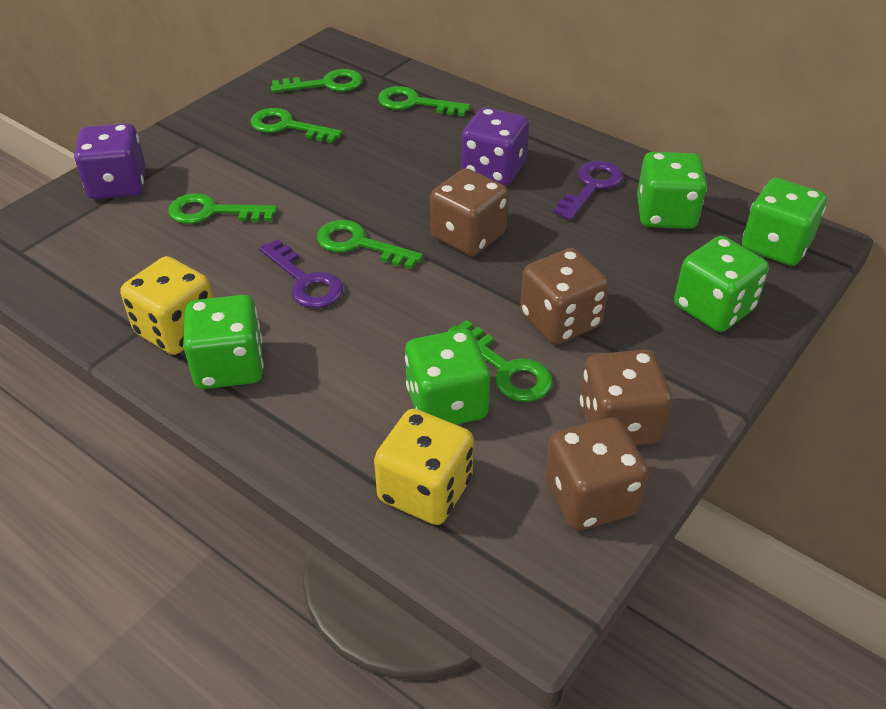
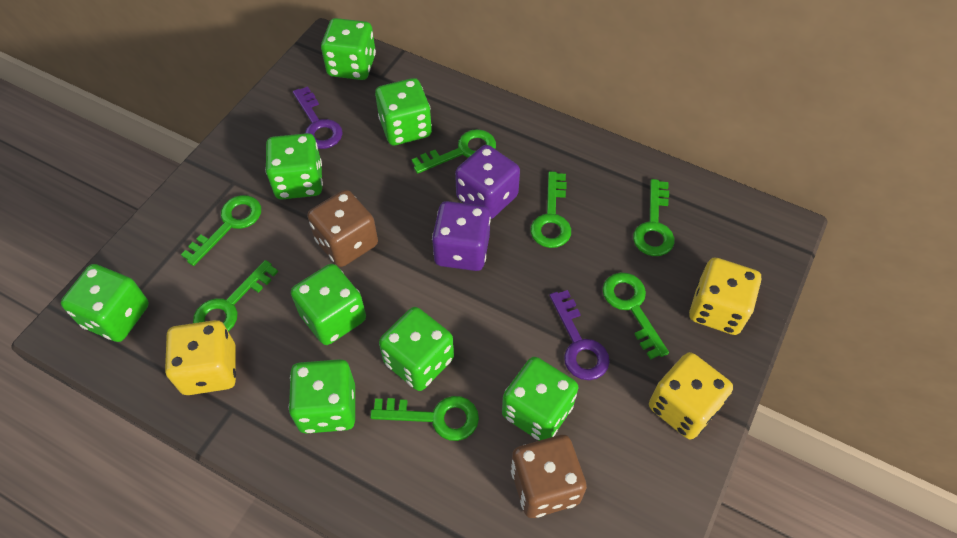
brown dice: [430,168,508,256] [520,248,609,345] [545,418,649,530] [580,350,672,445] = 4 -> [307,190,378,267] [511,435,587,518] = 2
green dice: [183,295,263,389] [405,329,490,425] [637,152,707,229] [674,236,769,332] [742,178,827,266] = 5 -> [61,264,149,342] [265,133,323,199] [289,359,355,433] [291,264,366,345] [321,18,376,80] [375,78,432,145] [379,307,454,391] [502,357,579,441] = 8
green key: [168,193,277,224] [250,108,342,143] [271,69,363,93] [317,220,423,269] [378,86,470,116] [448,320,552,402] = 6 -> [181,195,261,266] [193,260,278,332] [370,396,479,441] [411,129,496,174] [530,171,571,248] [602,272,669,360] [633,179,674,256] = 7
yellow dice: [120,256,213,355] [374,409,474,525] = 2 -> [165,320,236,395] [649,352,733,439] [689,258,761,335] = 3

